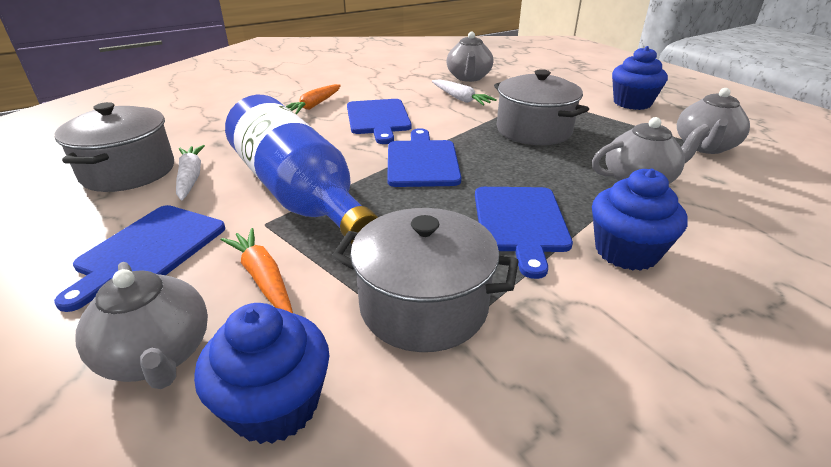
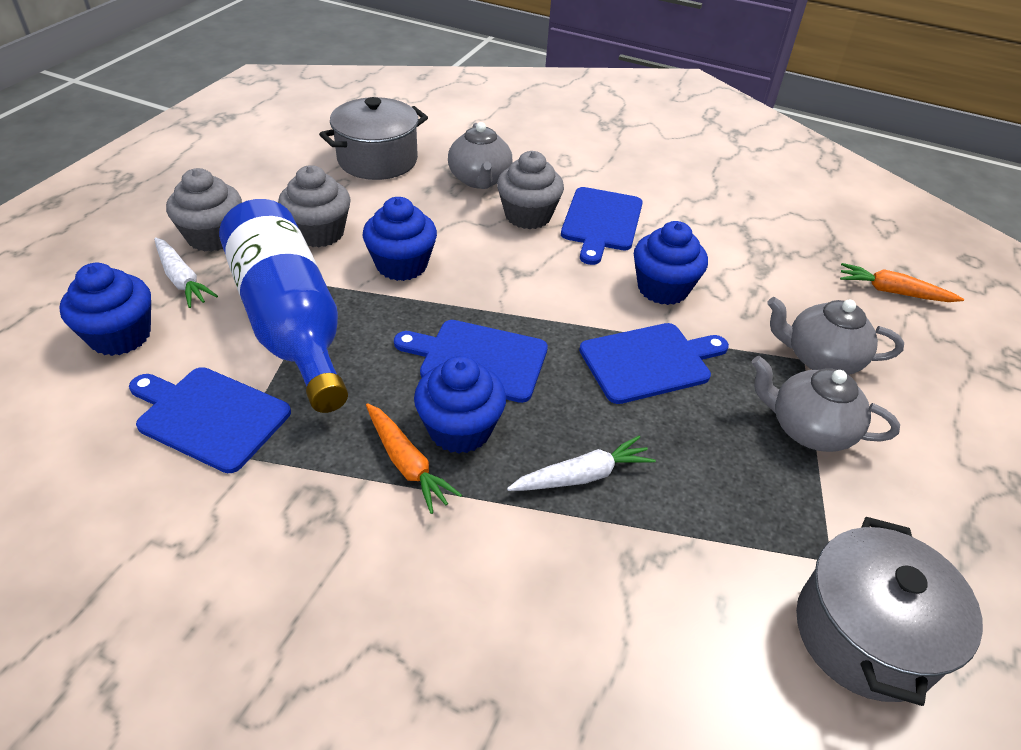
blue cupcake: [194,303,329,444] [592,169,688,271] [612,46,668,110] = 3 -> [59,263,151,356] [363,197,437,281] [414,356,506,454] [634,221,708,305] = 4
grey cupcake: none = 0 -> [166,168,242,252] [278,165,351,247] [497,151,564,229] = 3
grey pot: [54,102,174,192] [332,208,519,352] [494,69,589,145] = 3 -> [319,97,428,180] [796,517,983,706] = 2
grey teapot: [75,262,208,389] [447,32,493,82] [592,117,710,184] [677,88,750,154] = 4 -> [448,122,513,189] [752,356,900,452] [767,297,904,375] = 3

